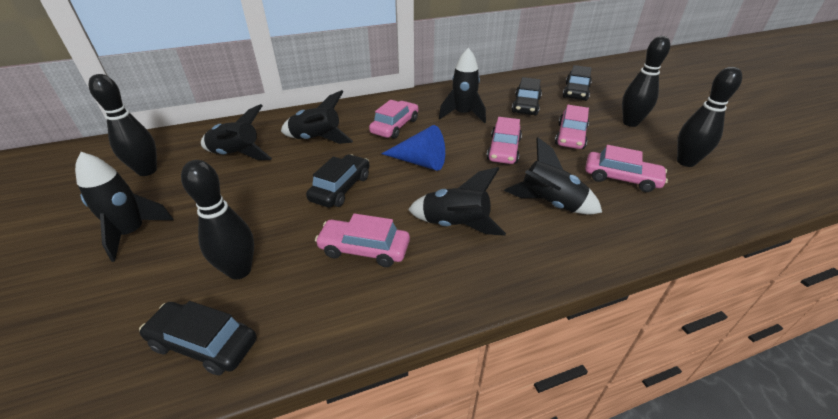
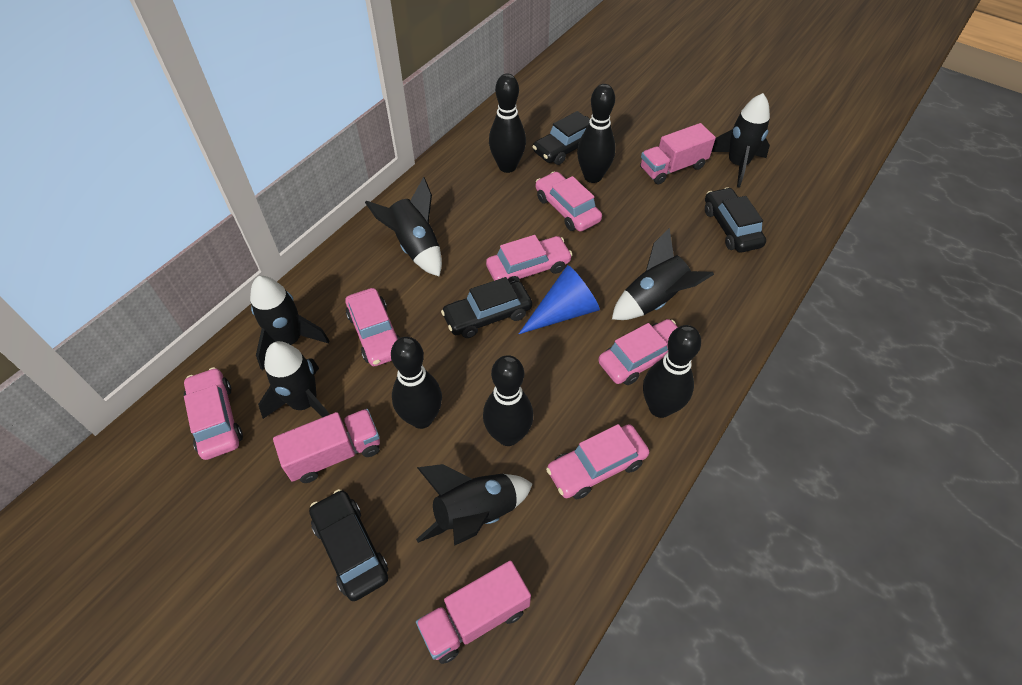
black bowling pin: [89,74,157,176] [181,160,254,280] [622,36,670,127] [677,67,742,167] = 4 -> [391,337,442,429] [483,355,533,446] [489,74,526,173] [577,84,616,183] [643,325,701,418] = 5
pink car: [315,213,410,267] [369,100,419,139] [487,117,522,164] [555,105,589,149] [585,145,668,192] = 5 -> [184,367,243,460] [345,288,400,366] [486,235,573,283] [536,172,602,232] [546,424,649,499] [598,319,678,385] = 6
pink truck: none = 0 -> [273,409,380,483] [416,560,531,664] [640,123,716,185] = 3

